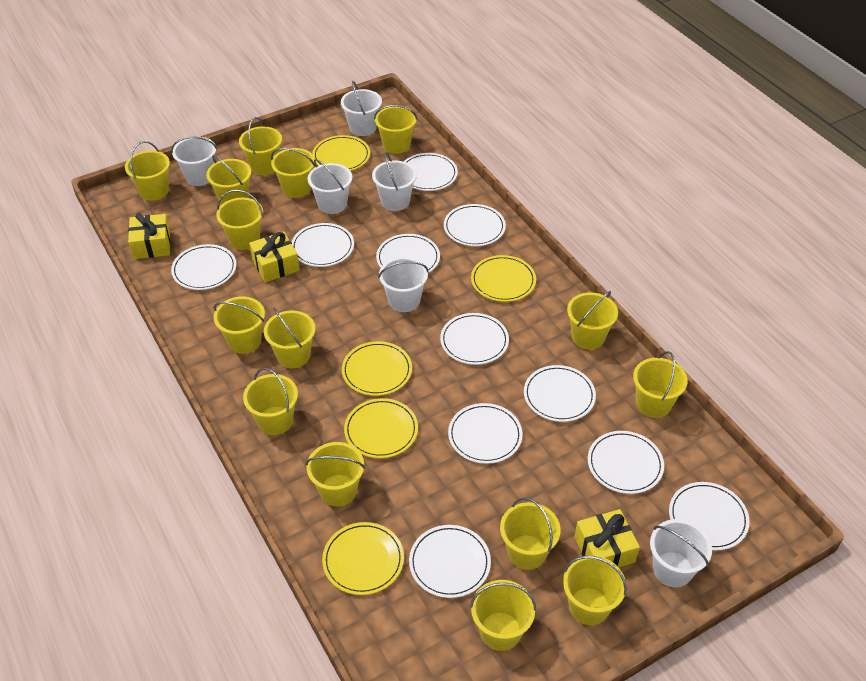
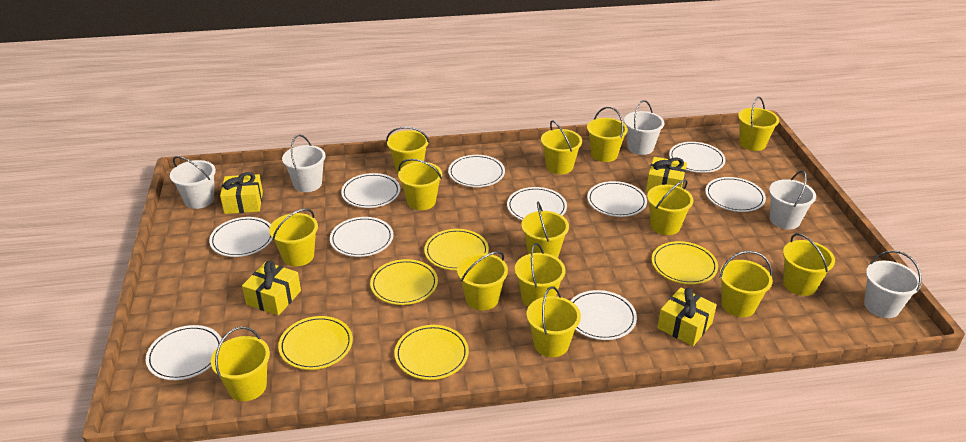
white bucket: [171,137,217,186] [308,159,352,214] [341,81,382,136] [372,153,417,211] [378,257,429,312] [650,519,712,587] = 6 -> [170,156,216,209] [282,135,326,192] [624,100,664,155] [769,171,816,229] [864,250,922,318] = 5
white plate: [171,244,236,290] [291,223,354,267] [376,234,440,273] [404,153,458,191] [409,525,491,598] [440,313,509,365] [444,204,506,246] [448,403,523,464] [524,365,596,422] [588,431,664,494] [669,482,750,550] = 11 -> [146,325,222,380] [209,217,273,257] [330,217,393,257] [341,173,400,208] [448,155,505,187] [507,187,567,220] [571,290,637,340] [587,181,647,217] [669,142,726,173] [705,177,766,212] = 10
yellow bucket: [125,141,170,201] [206,155,251,205] [214,296,265,354] [216,190,263,250] [239,117,282,175] [243,368,298,435] [264,308,315,368] [271,148,315,198] [306,442,365,506] [374,105,418,154] [470,580,536,651] [500,497,561,570] [563,555,627,625] [567,291,618,349] [633,351,688,418] = 15 -> [211,327,270,401] [269,208,318,267] [386,127,429,173] [398,159,442,210] [457,251,508,310] [515,243,566,307] [521,202,569,258] [527,286,581,357] [541,120,582,174] [587,107,628,162] [647,180,694,235] [719,251,773,317] [738,97,779,151] [783,233,835,296] = 14
yellow gift: [128,213,170,259] [249,231,300,282] [574,509,640,567] = 3 -> [220,172,263,214] [242,261,301,316] [646,157,687,192] [657,287,717,346] = 4

